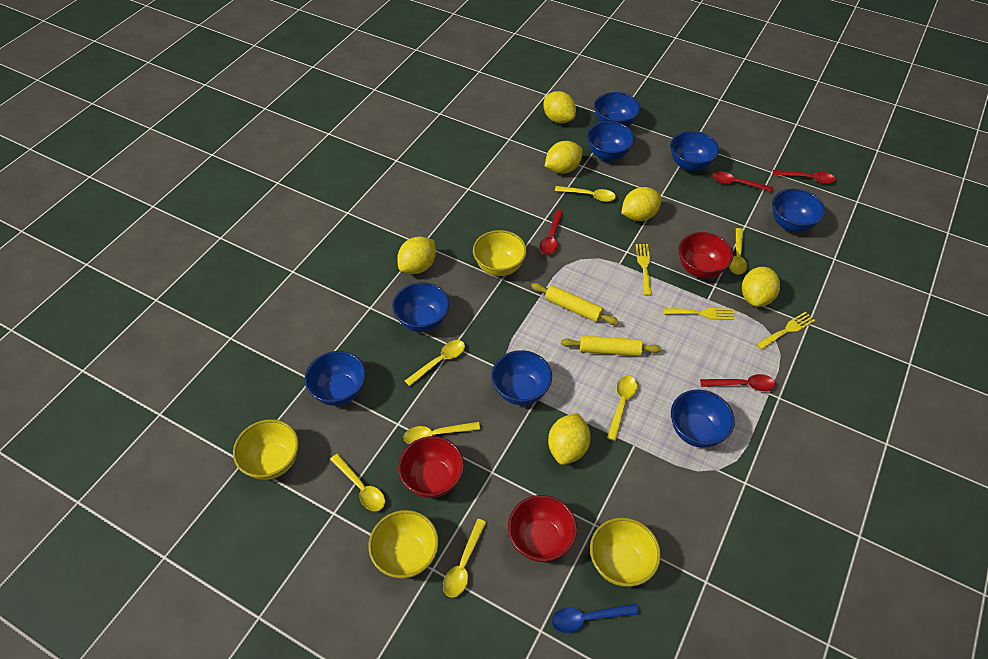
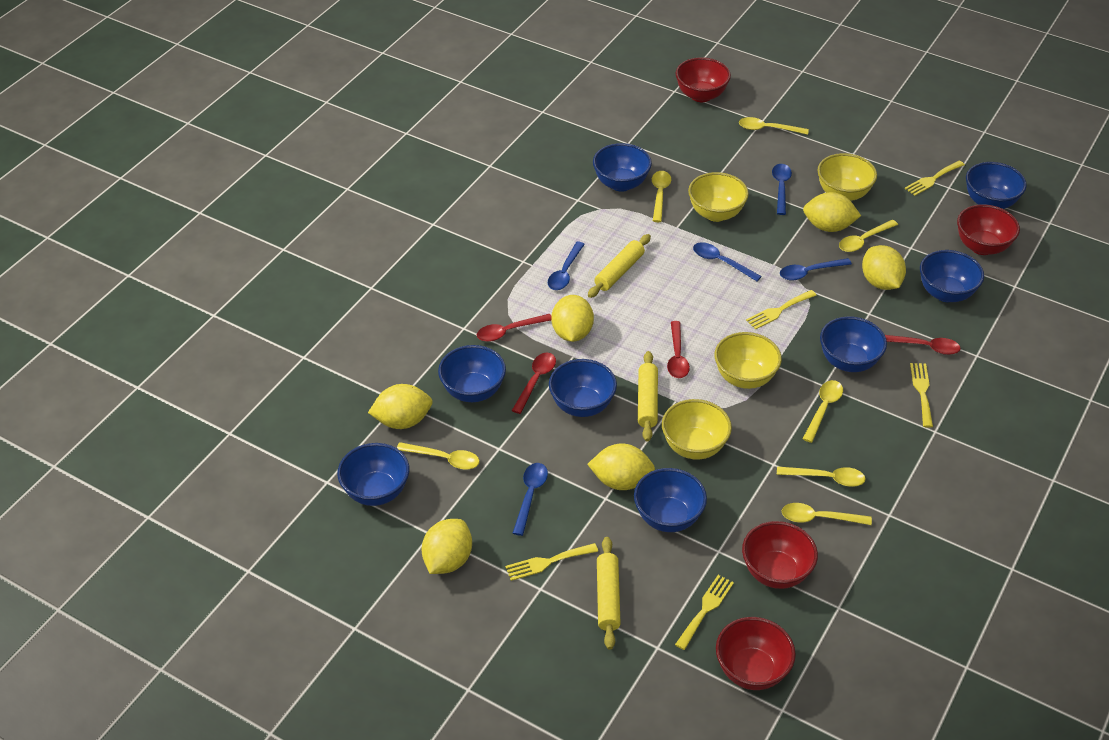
blue spoon: [551,603,639,633] = 1 -> [513,463,548,536] [548,242,585,290] [693,242,762,281] [772,164,792,215] [780,258,852,280] = 5
red bowl: [398,436,464,498] [508,495,577,562] [678,232,733,278] = 3 -> [676,57,731,102] [716,617,796,690] [742,521,818,589] [957,204,1020,255] = 4
yellow fork: [636,244,652,296] [663,308,735,320] [756,312,815,350] = 3 -> [505,543,598,581] [675,575,734,650] [746,290,817,330] [905,160,965,196] [910,363,933,428] = 5
yellow rolling pin: [531,283,619,325] [561,335,662,356] = 2 -> [588,234,651,298] [597,537,621,650] [638,351,658,441] = 3

